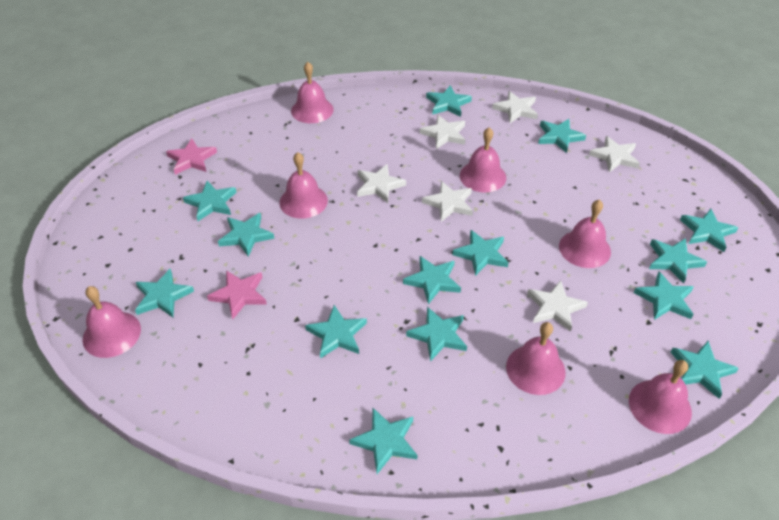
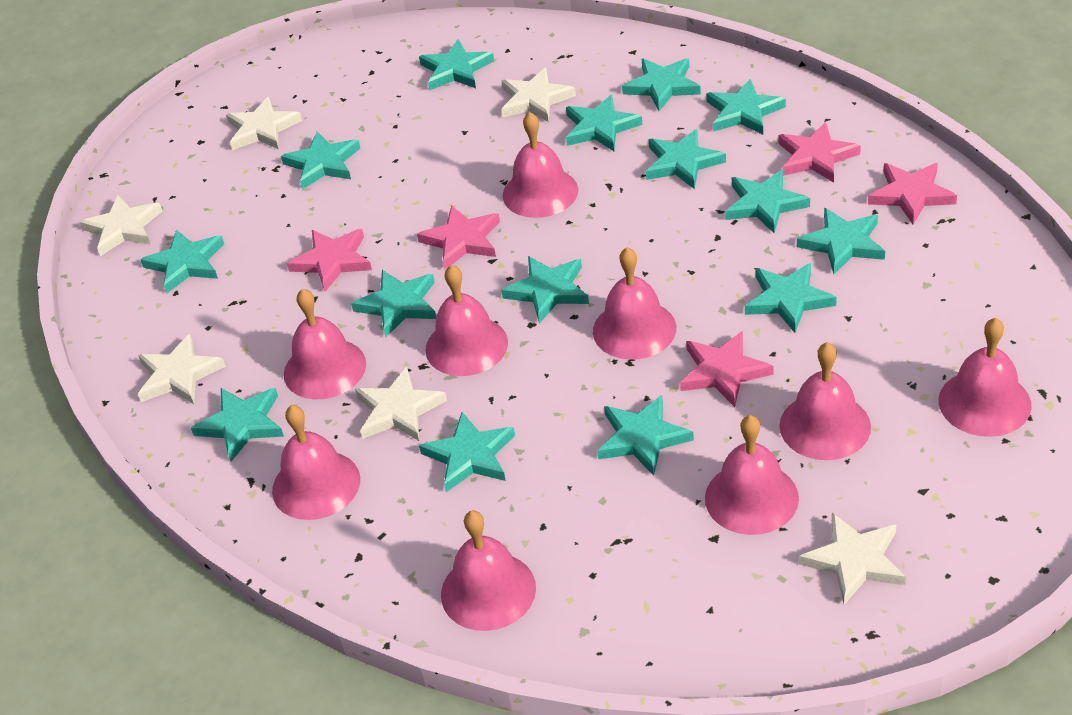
pink bell: [83,286,141,358] [279,152,328,219] [291,62,334,123] [460,127,506,192] [506,322,566,395] [559,200,611,268] [629,360,692,434] = 7 -> [272,405,360,520] [284,289,366,399] [425,265,508,376] [441,511,536,631] [503,112,578,218] [593,247,676,360] [705,415,799,535] [779,342,871,460] [939,318,1032,437] = 9
pink star: [166,138,217,175] [207,270,267,319] = 2 -> [287,229,372,291] [417,205,500,270] [680,331,773,407] [779,122,861,183] [868,163,957,224] = 5
turquoise star: [135,269,194,317] [183,181,237,221] [218,213,275,257] [305,305,367,358] [349,408,418,474] [403,256,461,304] [406,307,467,361] [426,85,472,117] [452,230,509,276] [538,119,586,153] [634,272,694,320] [649,238,707,284] [670,341,739,399] [680,209,739,252] = 14 -> [140,230,224,293] [191,388,284,461] [281,132,360,190] [351,270,436,338] [419,39,494,90] [419,412,515,492] [501,256,589,324] [566,95,642,151] [597,395,694,476] [622,58,701,111] [646,129,726,189] [706,79,786,135] [725,170,810,233] [745,263,837,333] [797,208,885,274] = 15

